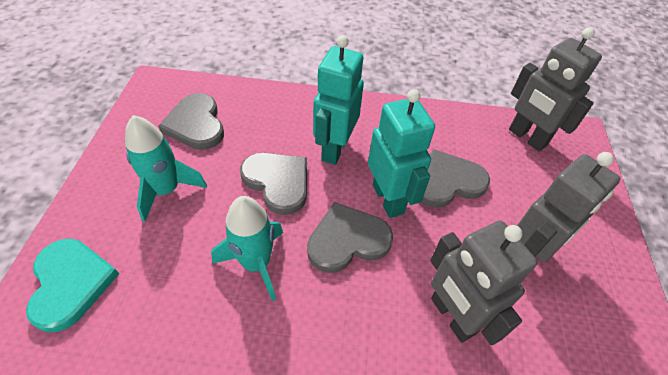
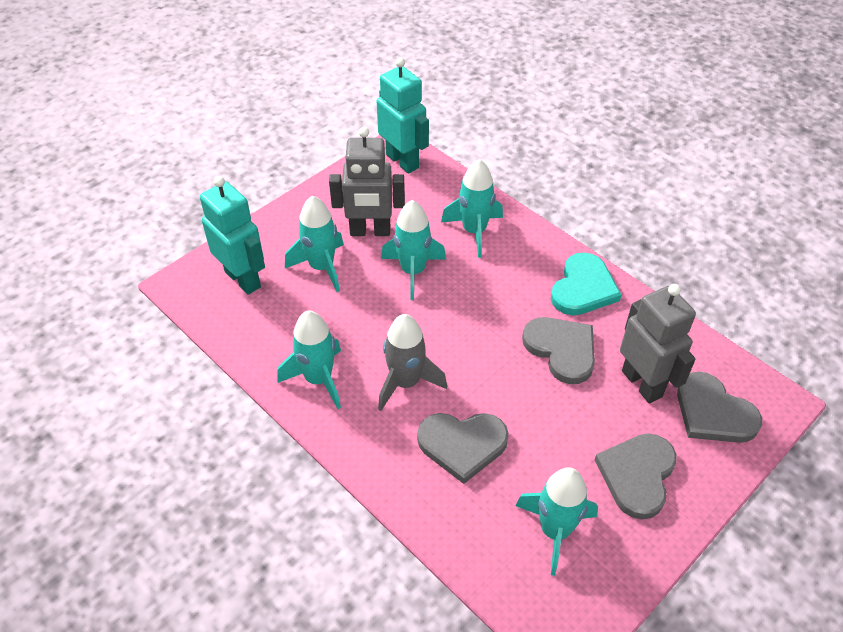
grey robot: [430,221,538,345] [509,27,602,151] [517,152,621,262] = 3 -> [329,127,405,236] [620,284,696,403] = 2
grey rocket: none = 0 -> [378,314,447,411] = 1
turquoise rocket: [125,115,207,222] [211,196,283,301] = 2 -> [277,310,341,409] [285,195,344,292] [381,200,446,300] [441,159,503,258] [516,467,598,576] = 5

